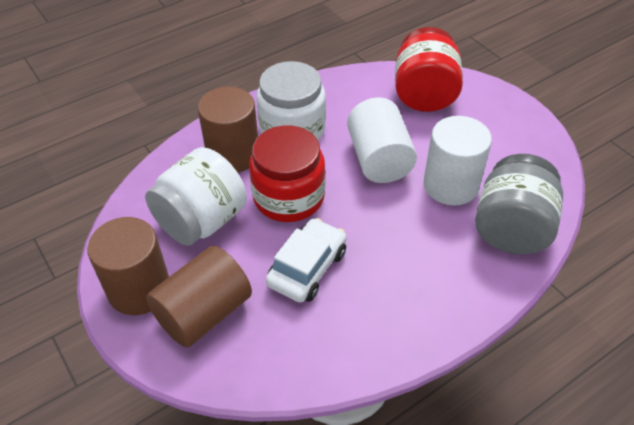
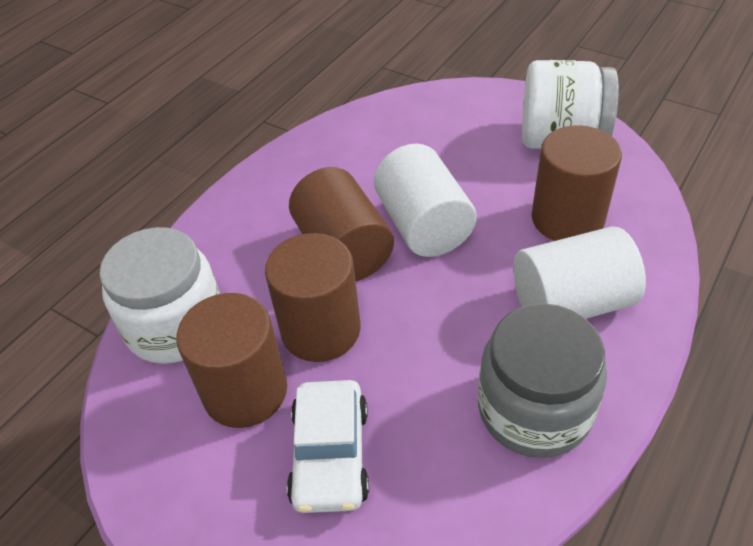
brown cylinder: [87,217,169,315] [146,246,252,348] [198,87,258,173] = 3 -> [176,293,287,428] [265,233,360,362] [289,167,394,281] [531,125,622,241] = 4
red jar: [249,125,325,222] [395,27,463,112] = 2 -> none = 0

